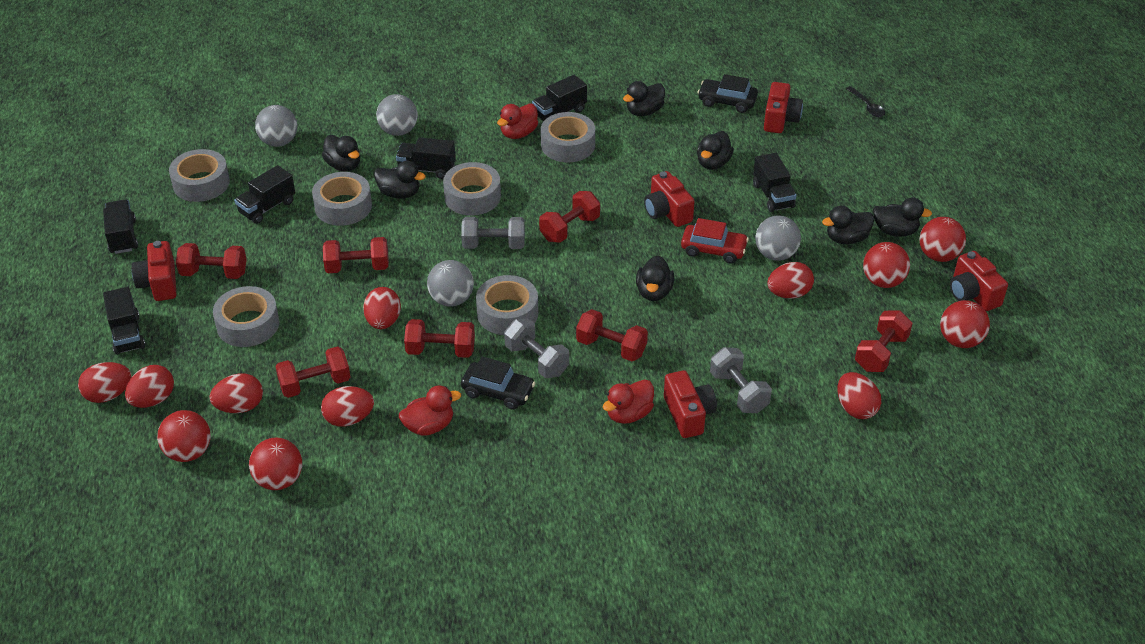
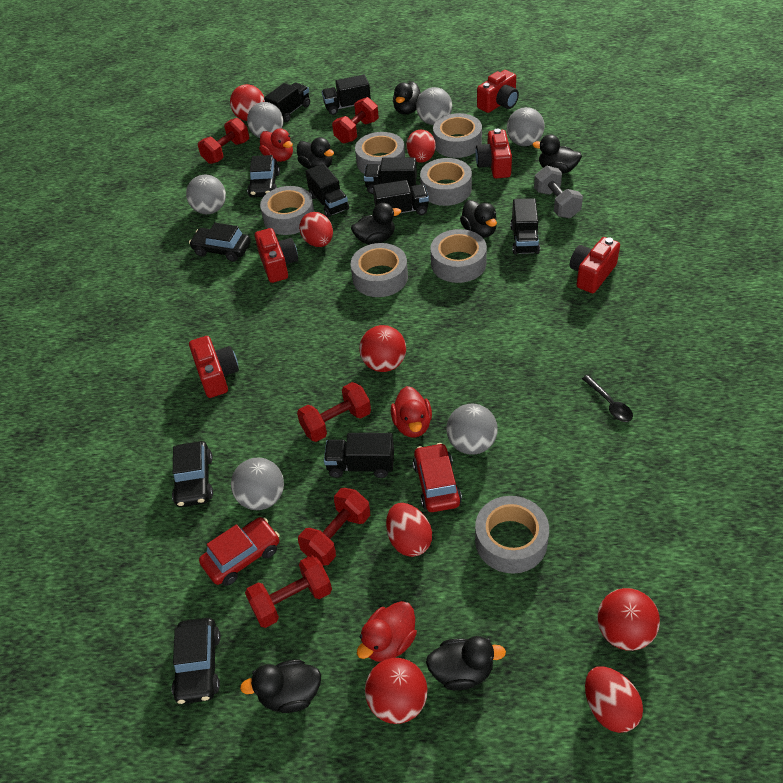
black car: [461,356,535,410] [698,74,758,113] = 2 -> [172,441,213,507] [172,618,221,704] [189,223,251,262] [247,155,280,198] = 4
black truck: [103,200,138,254] [103,287,145,355] [234,165,295,224] [396,137,456,179] [532,75,587,121] [753,153,797,212] = 6 -> [264,82,310,122] [305,164,349,218] [322,74,371,115] [324,433,394,478] [364,157,417,194] [373,180,429,215] [510,198,540,255] = 7
grey ball: [255,105,297,147] [376,94,418,136] [427,260,474,307] [755,215,801,261] = 4 -> [186,175,226,214] [231,458,284,510] [247,102,283,138] [416,87,452,125] [446,404,498,455] [507,107,544,146] = 6
grey dumbbell: [461,217,525,249] [504,318,569,378] [710,347,772,413] = 3 -> [534,166,583,218] = 1
grey tape: [169,149,230,202] [213,286,279,347] [312,172,372,226] [443,162,501,216] [476,275,538,335] [541,112,595,162] = 6 -> [260,186,314,235] [351,243,408,297] [355,132,405,174] [420,158,472,206] [430,229,487,283] [433,113,482,158] [475,496,549,573] = 7
red ball: [157,410,211,462] [249,438,302,490] [863,242,910,288] [919,217,966,262] [940,300,990,348] = 5 -> [230,84,265,121] [359,325,406,372] [365,658,427,724] [597,588,660,651] = 4
red car: [681,218,749,263] = 1 -> [199,517,280,586] [413,443,462,512] = 2
red dumbbell: [176,243,247,279] [275,346,350,398] [323,237,389,273] [404,319,475,358] [539,191,600,243] [576,309,648,361] [855,310,913,372] = 7 -> [198,118,249,164] [245,555,332,628] [297,382,371,442] [298,488,370,565] [332,97,379,143] = 5
red egg: [78,362,132,403] [125,365,174,408] [210,373,263,413] [321,386,374,427] [363,287,401,329] [767,262,814,298] [838,372,881,419] = 7 -> [299,212,333,247] [386,503,432,557] [406,130,436,163] [585,666,643,733] = 4

